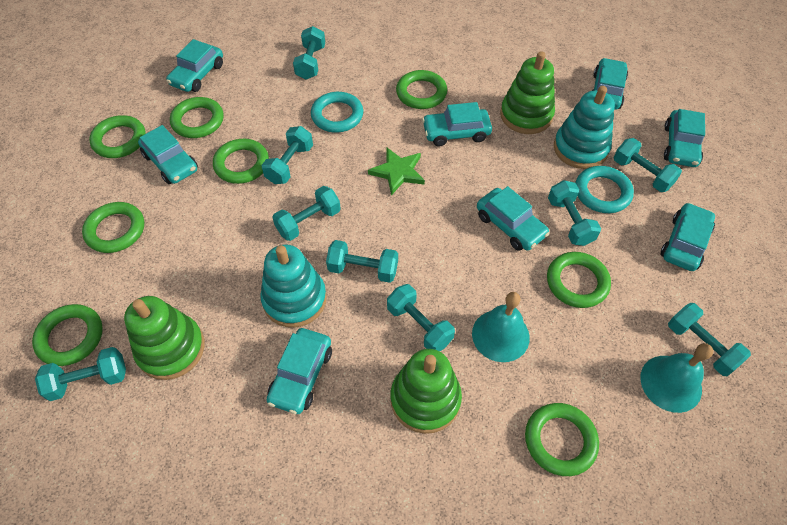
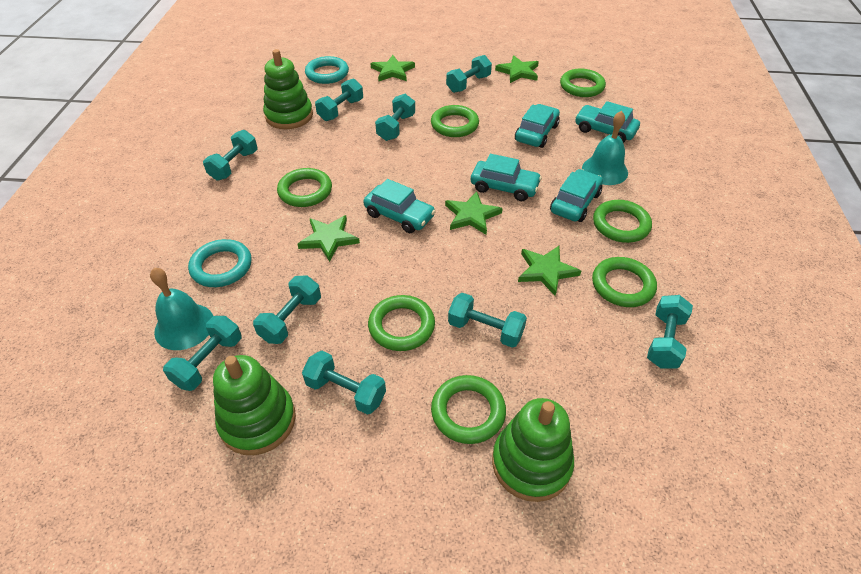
green ring: [32,304,103,366] [82,202,144,253] [89,115,146,158] [170,97,224,138] [213,139,269,184] [396,70,447,109] [525,403,599,476] [547,252,611,308] = 8 -> [277,168,332,207] [368,295,435,351] [431,105,479,137] [431,375,506,444] [560,69,606,97] [592,257,657,307] [593,200,652,243] = 7
green star: [368,147,425,195] = 1 -> [297,215,360,262] [370,55,415,81] [445,191,503,235] [495,55,539,83] [518,246,581,296] = 5
turquoise car: [138,125,198,184] [166,39,223,92] [267,328,332,414] [422,102,492,146] [477,186,550,251] [592,58,628,110] [661,203,715,271] [664,109,705,167] = 8 -> [363,179,436,233] [471,154,542,201] [515,104,560,148] [550,169,603,222] [575,101,640,143] = 5
turquoise stacking toy: [260,244,327,328] [554,86,615,169] = 2 -> none = 0

